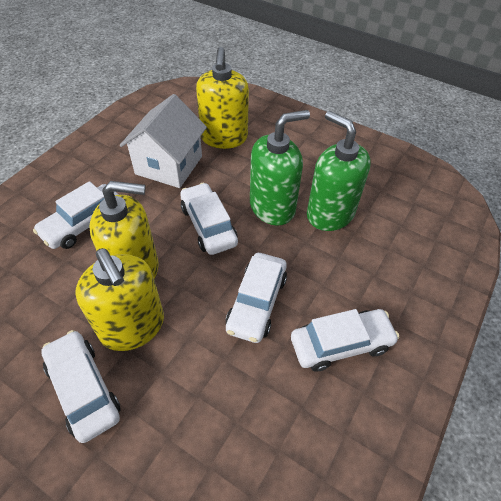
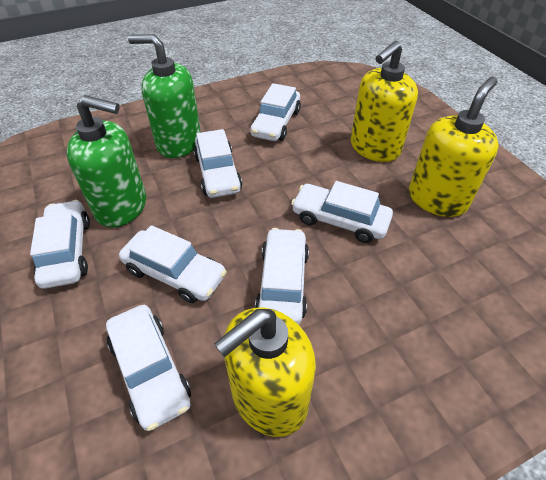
white car: [33,181,119,249] [41,330,120,443] [180,183,238,255] [226,253,287,343] [291,309,399,372] = 5 -> [30,200,90,289] [106,305,191,431] [119,225,227,303] [193,129,242,198] [250,83,301,141] [255,228,309,325] [291,181,393,243] = 7
white house: [120,94,207,188] = 1 -> none = 0

